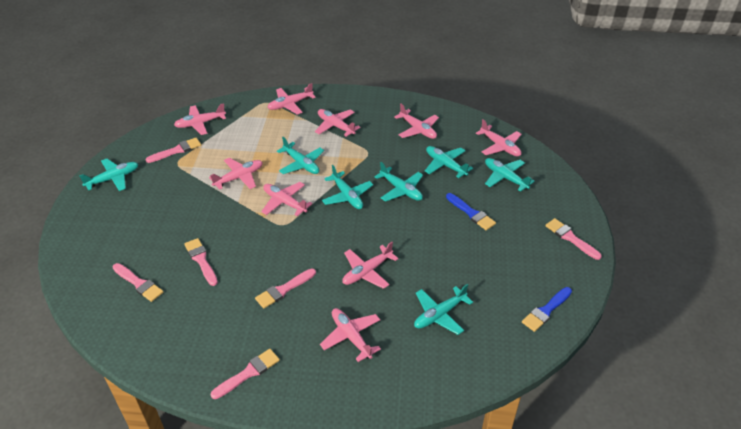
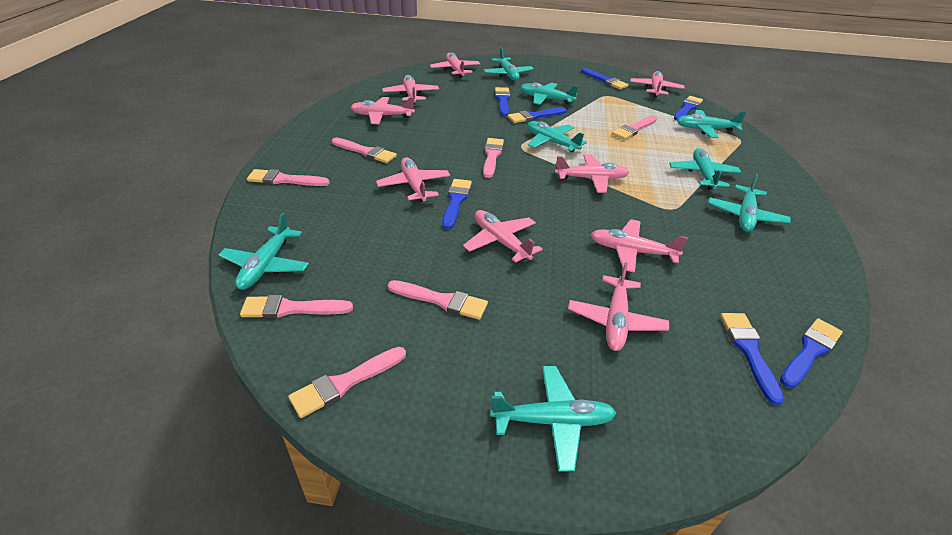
blue brush: [446,193,496,230] [522,287,572,332] = 2 -> [442,179,472,230] [495,87,510,116] [507,107,567,123] [581,68,629,89] [674,96,703,121] [720,313,784,405] [780,318,843,388] = 7
pink brush: [113,263,163,302] [145,138,201,163] [184,238,218,286] [211,349,280,399] [255,268,316,309] [545,218,602,260] = 6 -> [240,295,353,318] [247,169,330,186] [288,347,406,418] [332,138,397,163] [388,280,488,320] [483,138,504,178] [612,115,657,140] = 7
turquoise plane: [79,159,138,191] [277,137,324,174] [322,165,373,209] [374,162,423,202] [414,284,473,335] [425,146,473,178] [485,158,535,192] = 7 -> [219,212,309,290] [483,47,534,81] [490,366,616,471] [520,82,579,105] [527,121,587,152] [669,148,741,190] [677,110,746,138] [708,174,791,232] = 8

